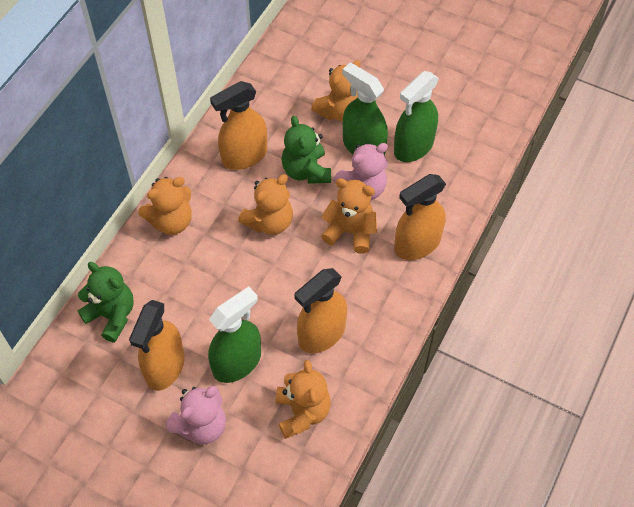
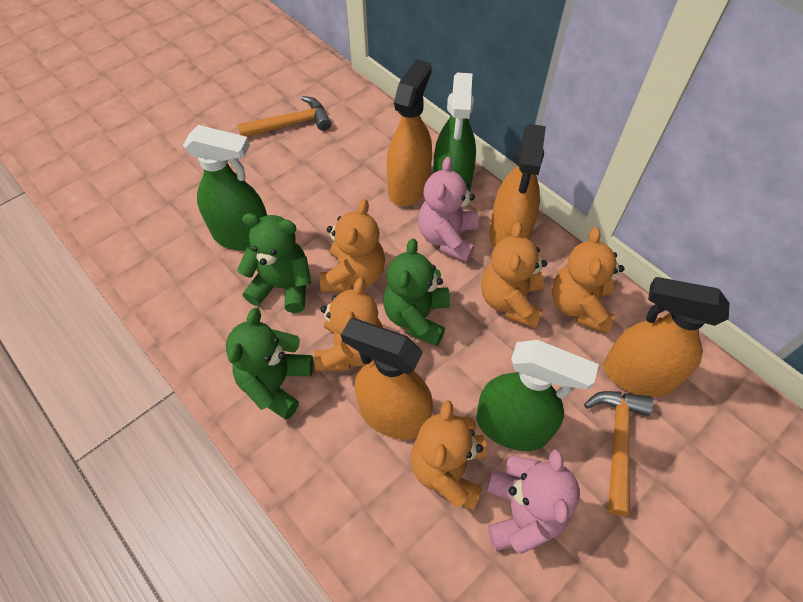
green teddy bear: [78,262,134,342] [282,116,331,184] = 2 -> [226,308,313,420] [237,213,311,313] [383,238,450,346] = 3
orange hammer: none = 0 -> [237,96,331,137] [584,391,654,516] = 2

